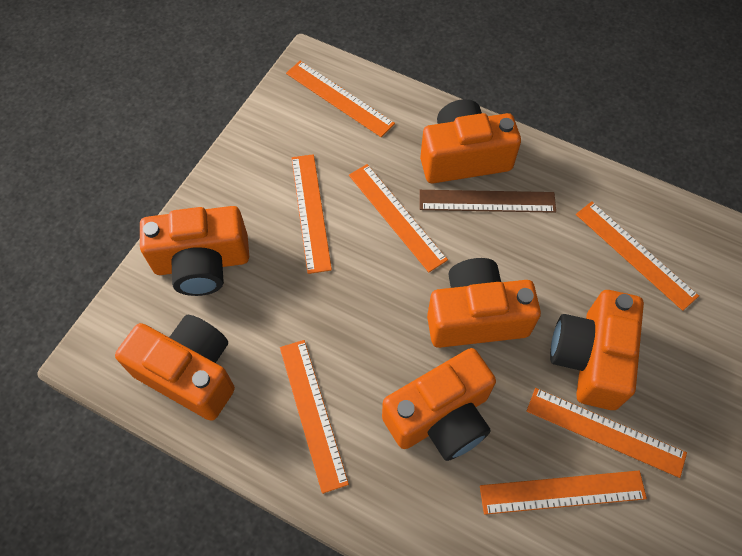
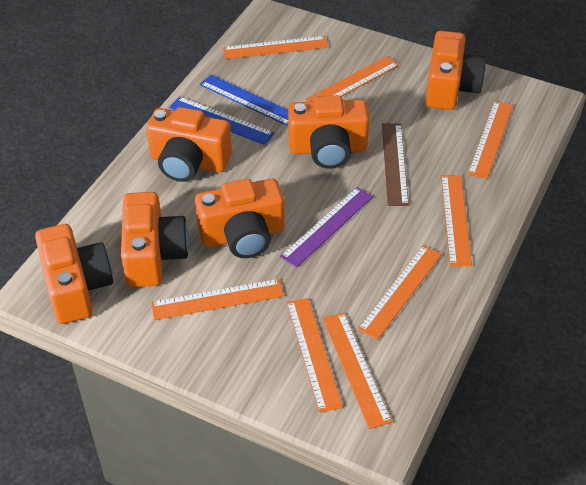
blue ruler: none = 0 -> [169,96,274,145] [200,75,288,126] = 2
orange ruler: [280,340,349,494] [286,61,395,137] [291,154,332,274] [349,164,448,272] [480,471,647,515] [527,388,687,478] [576,201,699,311] = 7 -> [151,279,284,320] [223,36,328,59] [286,298,343,413] [306,56,399,102] [322,313,392,429] [358,245,442,340] [441,175,472,266] [468,101,513,179] = 8
purple ruler: none = 0 -> [280,187,373,268] = 1

